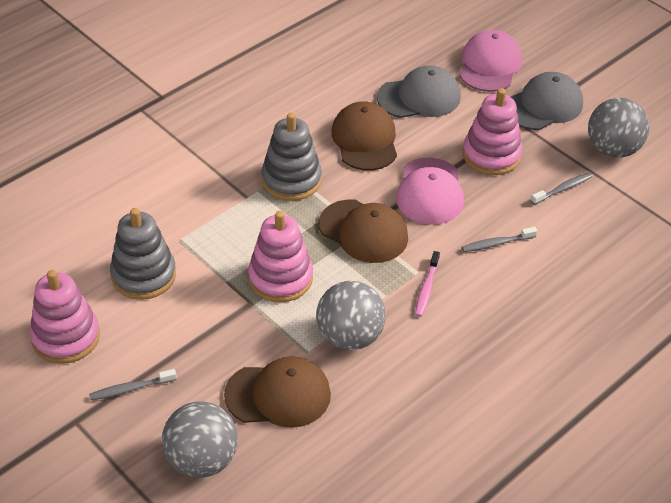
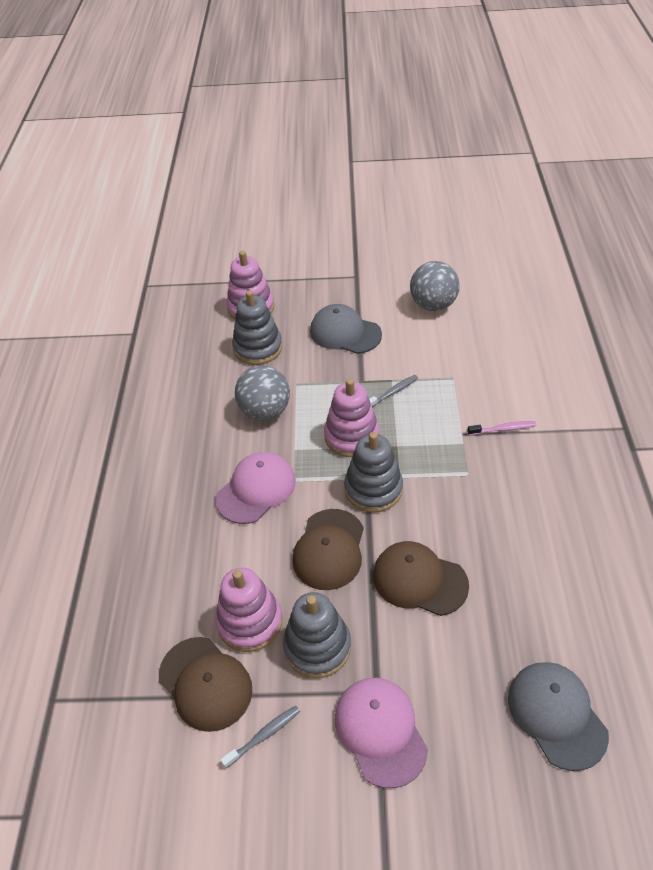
grey ball: [162,401,238,478] [316,281,386,350] [588,98,649,158] = 3 -> [235,365,290,421] [410,261,460,311] = 2
grey stacking toy: [110,208,176,300] [262,112,322,201] = 2 -> [232,290,282,365] [283,592,351,678] [344,432,403,513] = 3
grey toothbrush: [89,369,177,400] [462,227,537,252] [531,172,593,205] = 3 -> [220,706,300,768] [369,375,418,408] = 2

